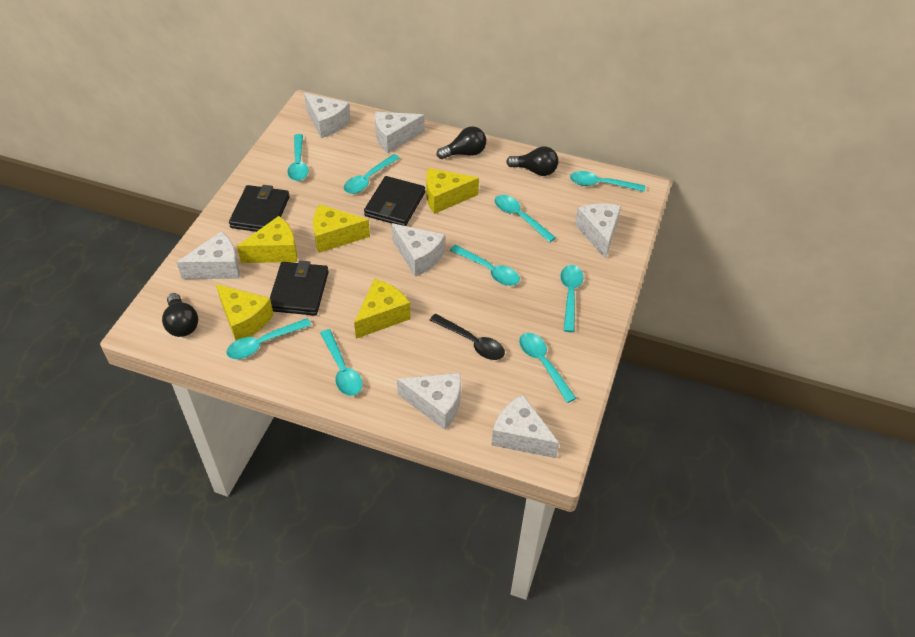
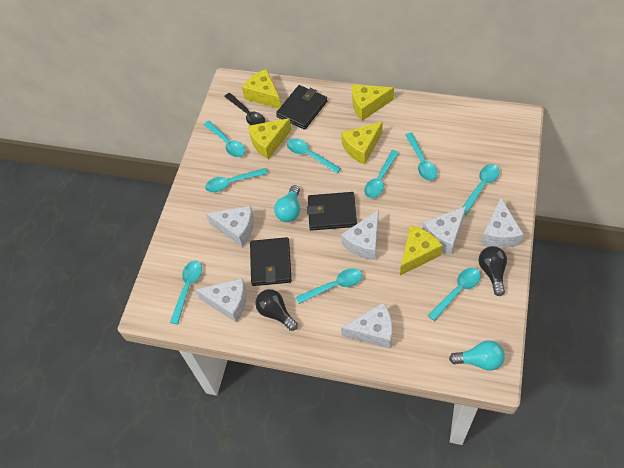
black light bulb: [162,293,198,337] [437,126,486,159] [506,146,559,176] = 3 -> [255,289,298,331] [479,246,507,296] = 2
turquoise light bulb: none = 0 -> [274,185,300,222] [449,340,505,371] = 2
white cheese: [177,231,240,279] [304,93,350,138] [375,112,424,153] [391,223,445,277] [397,373,461,430] [492,394,559,458] [575,203,621,259] = 7 -> [195,278,247,323] [206,206,254,247] [341,210,379,260] [341,302,392,348] [423,206,466,254] [481,198,524,248] = 6

